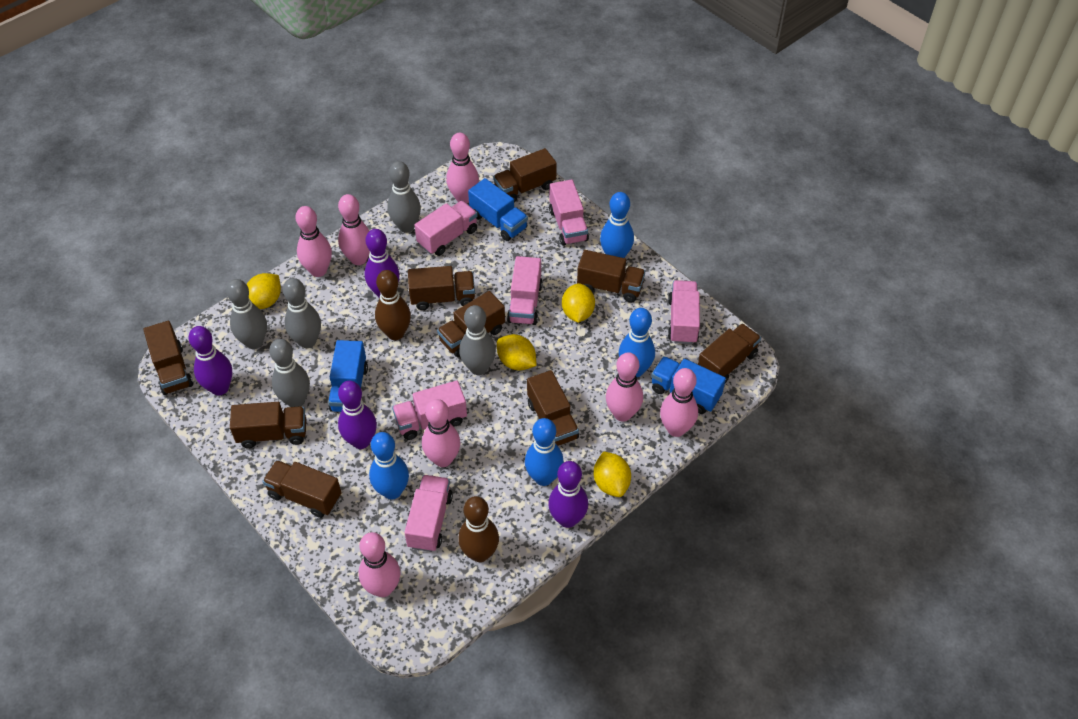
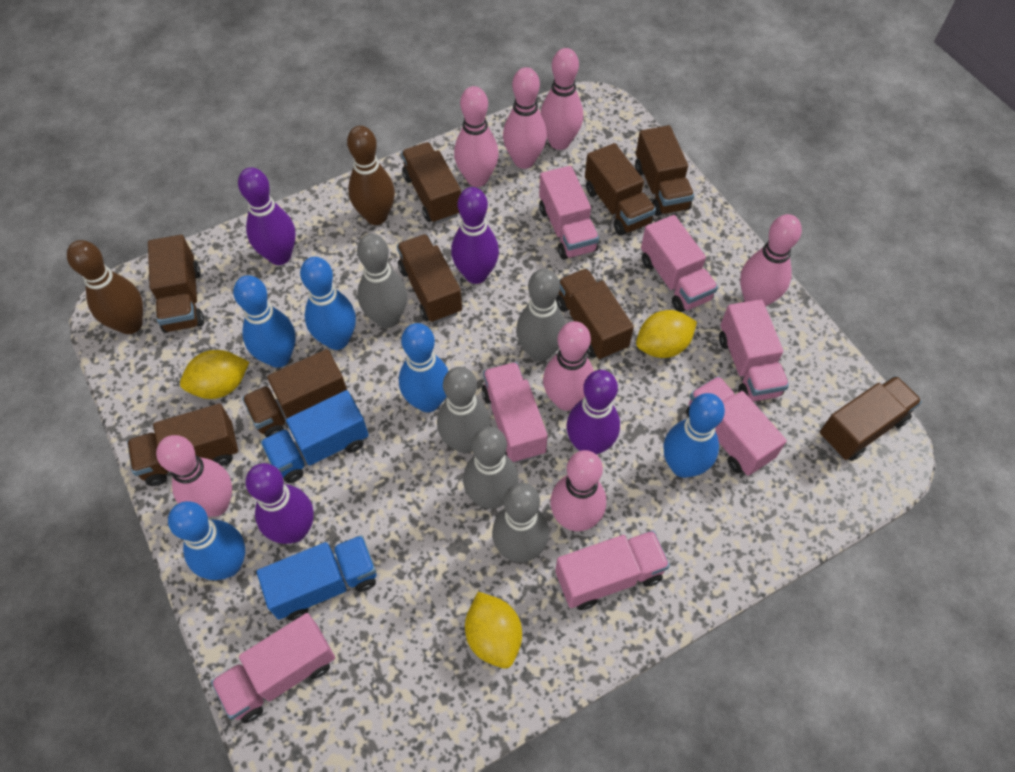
blue bowling pin: [369,432,409,500] [525,418,564,486] [600,192,634,258] [619,308,655,377] = 4 -> [168,501,245,580] [233,275,295,368] [300,257,356,350] [399,323,448,412] [663,393,725,478] = 5
blue truck: [328,340,368,412] [468,178,528,241] [651,356,726,414] = 3 -> [257,535,376,621] [260,390,369,483] = 2
pink truck: [392,380,467,440] [404,475,453,552] [415,201,478,256] [507,256,543,325] [549,180,589,246] [668,280,700,344] = 6 -> [211,613,335,723] [482,362,548,463] [539,166,599,260] [555,530,670,610] [641,215,718,312] [686,376,787,476] [719,299,789,402] = 7
yellow lemon: [247,273,281,309] [497,334,536,371] [562,283,595,323] [594,451,631,497] = 4 -> [180,350,249,399] [465,592,522,669] [636,310,697,358] = 3

